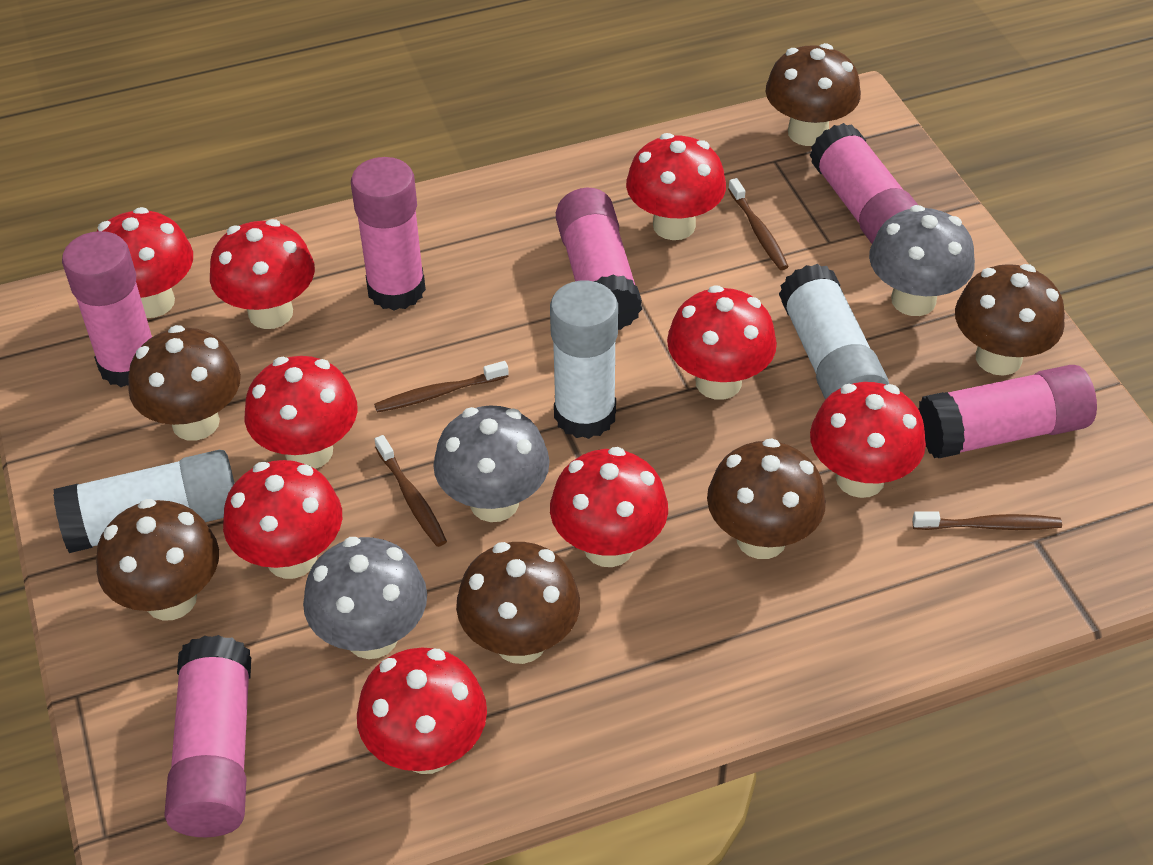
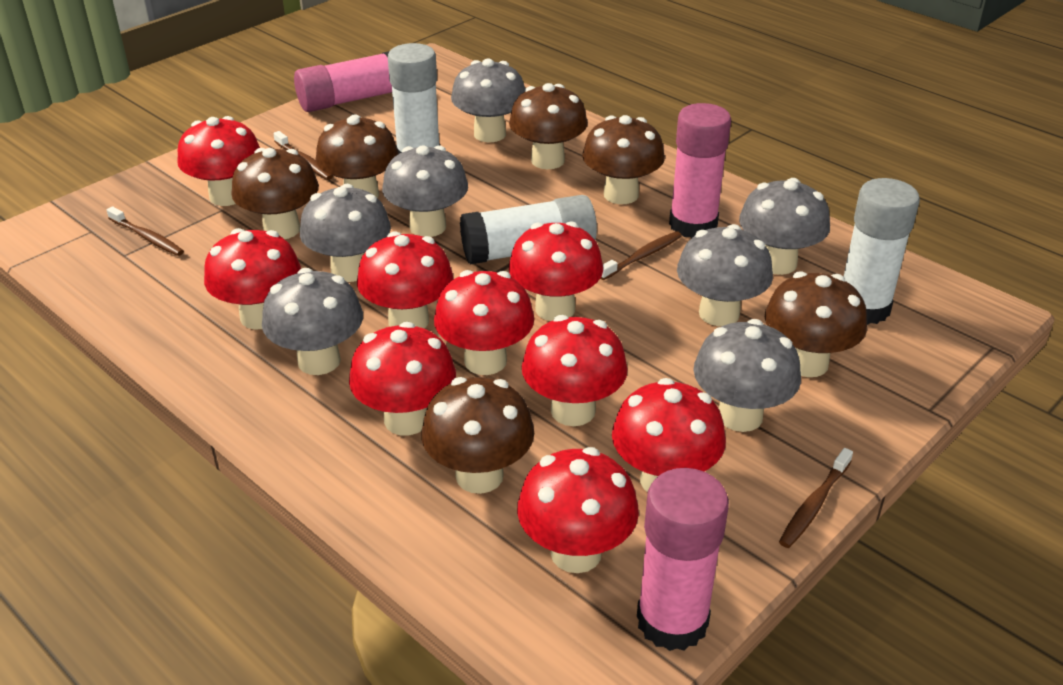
grey mushroom: [303,537,427,659] [433,406,549,522] [869,205,975,316] = 3 -> [262,268,363,375] [300,184,391,282] [382,145,468,237] [451,58,525,142] [677,224,773,326] [694,319,801,432] [739,178,830,275] = 7
pink glue stick: [62,231,152,387] [164,635,251,837] [351,157,426,310] [556,188,642,330] [809,123,918,244] [919,365,1097,458] = 6 -> [294,51,392,112] [637,468,729,651] [669,103,731,238] = 3

